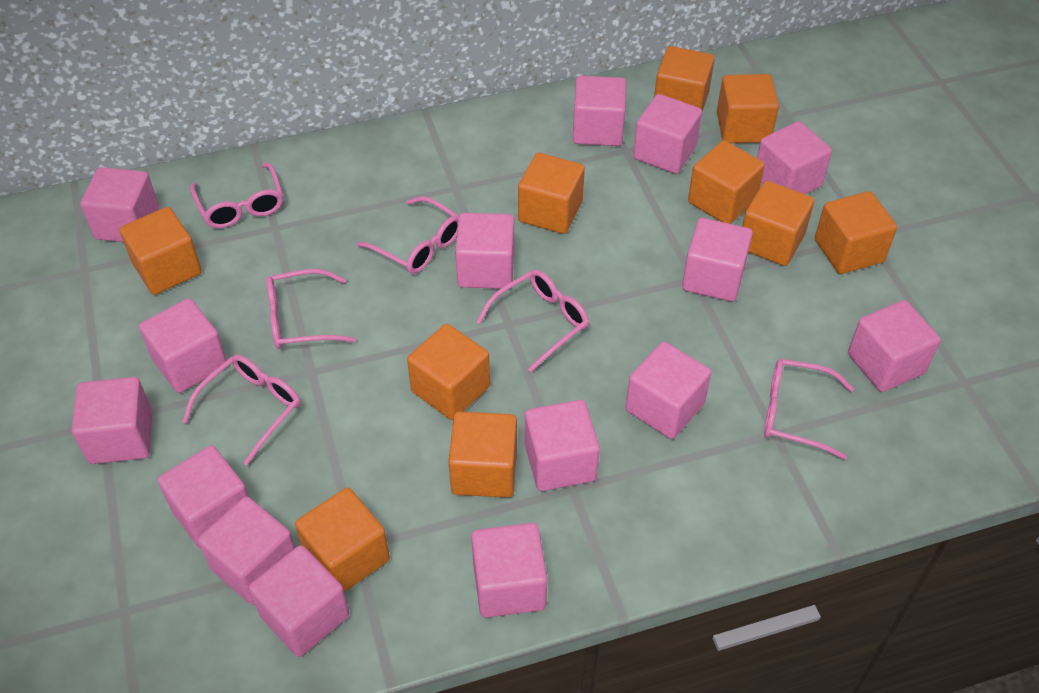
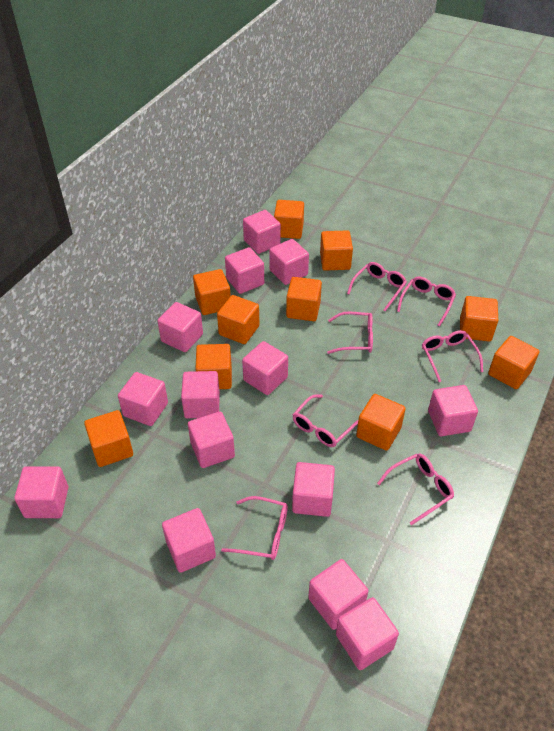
pink cube: [72,377,152,464] [80,167,159,242] [139,298,227,393] [158,445,249,550] [198,497,295,605] [249,545,350,657] [455,213,514,289] [471,523,547,618] [525,400,600,491] [573,76,626,146] [626,342,711,439] [633,94,702,174] [682,218,753,302] [757,121,832,194] [848,300,941,392] = 15 -> [14,466,68,518] [118,372,168,426] [158,302,203,352] [162,508,216,573] [181,371,220,418] [188,411,235,468] [225,247,264,294] [242,341,288,395] [243,210,281,254] [269,239,309,285] [292,462,335,517] [308,559,368,630] [336,597,399,670] [428,385,478,437] = 14
pink glasses: [182,355,300,465] [190,163,283,228] [266,269,356,349] [357,196,459,274] [477,270,589,372] [764,359,854,460] = 6 -> [221,496,288,560] [293,394,359,447] [327,312,373,354] [347,262,407,311] [377,453,454,525] [397,277,456,326] [422,330,483,382] = 7

